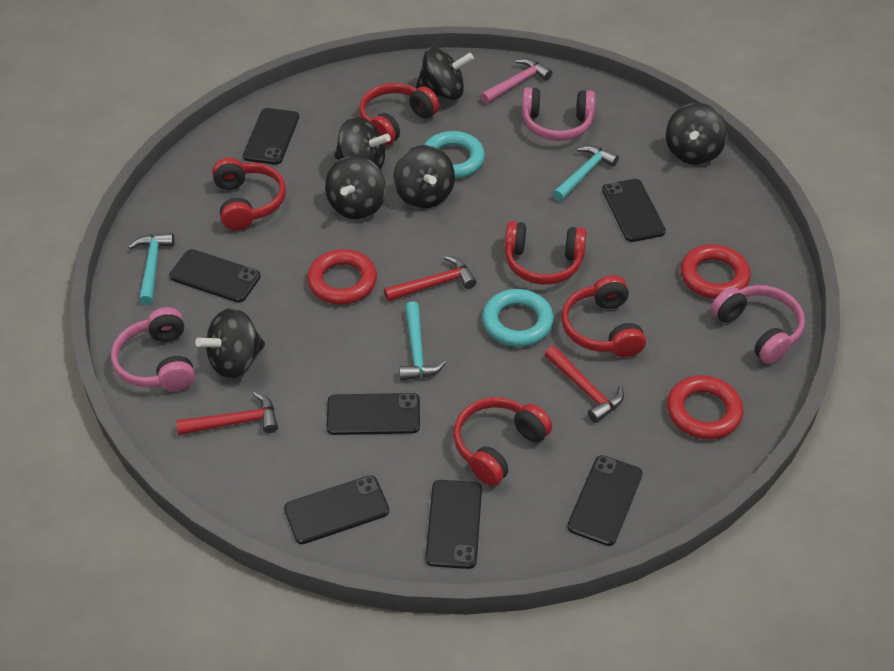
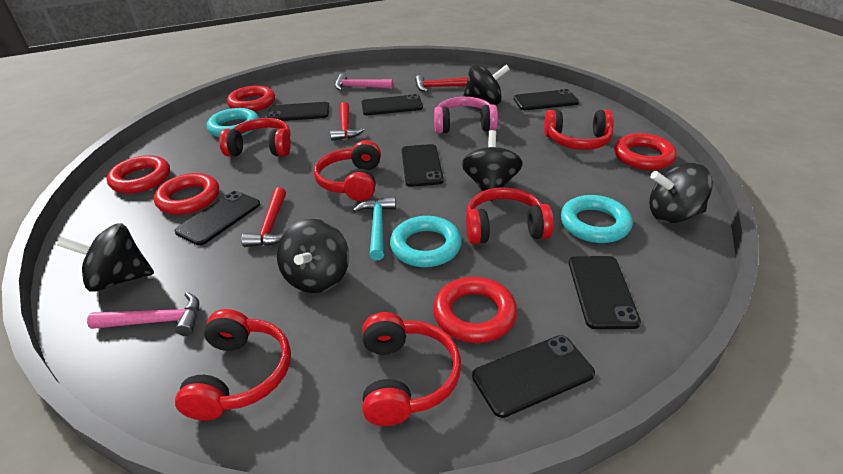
black spinning top: [195,308,265,379] [325,156,386,220] [334,117,391,169] [393,145,455,209] [415,47,474,100] [666,103,728,165] = 6 -> [57,223,154,292] [277,219,349,293] [462,130,523,201] [463,64,510,105] [649,163,713,223] = 5
pink hammer: [480,58,552,104] = 1 -> [87,292,199,336] [335,74,393,91] = 2
pink headphones: [111,307,195,391] [522,87,595,141] [711,285,805,364] = 3 -> [434,97,498,134] = 1
red headphones: [212,158,286,231] [359,83,440,146] [453,397,552,486] [505,221,586,285] [561,275,646,357] = 5 -> [175,309,291,421] [219,118,291,156] [314,140,381,201] [362,312,461,426] [466,188,554,244] [544,110,614,150] = 6
red ring: [307,249,377,304] [667,375,743,439] [680,244,751,299] = 3 -> [107,155,170,193] [154,173,219,215] [227,85,275,111] [433,277,517,343] [614,133,677,170] = 5
turquoise hammer: [128,233,174,305] [399,302,446,381] [553,145,619,201] = 3 -> [353,197,396,260] = 1
turquoise ring: [424,131,485,179] [482,289,554,347] = 2 -> [207,108,259,137] [390,216,462,267] [560,195,633,243] = 3

